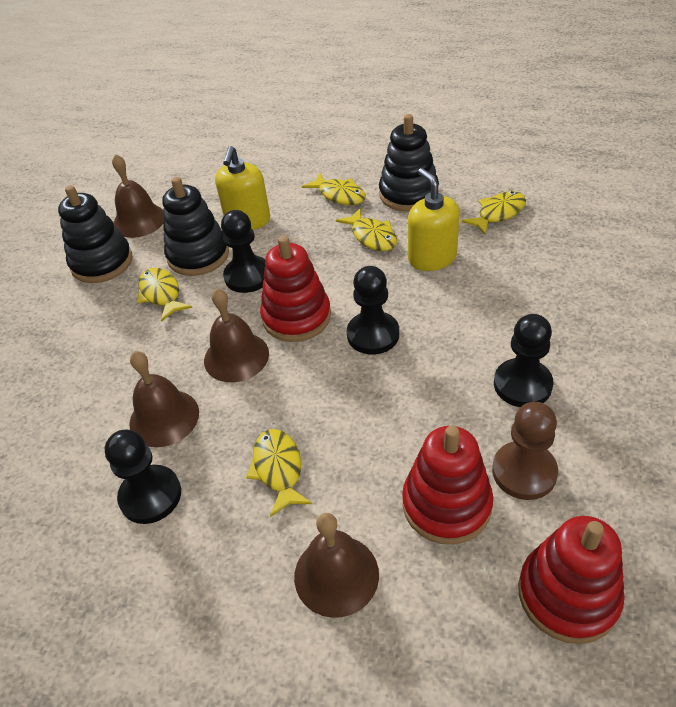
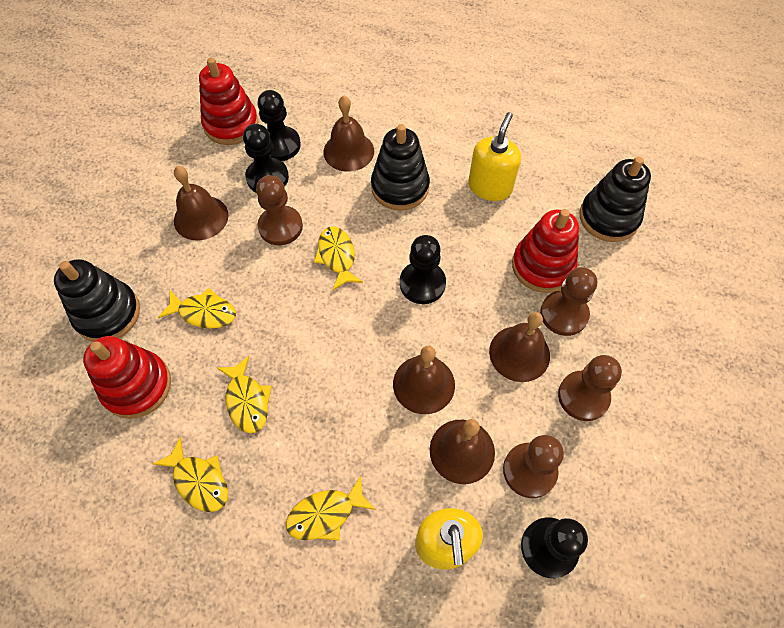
brown bell: [112,154,164,238] [129,351,199,447] [204,288,269,382] [294,513,379,618] = 4 -> [174,166,228,240] [323,96,374,172] [393,346,455,414] [430,419,495,484] [489,312,550,382] = 5
brown pawn: [492,402,558,500] = 1 -> [256,175,303,245] [503,435,564,498] [540,267,597,336] [558,355,622,421] = 4

